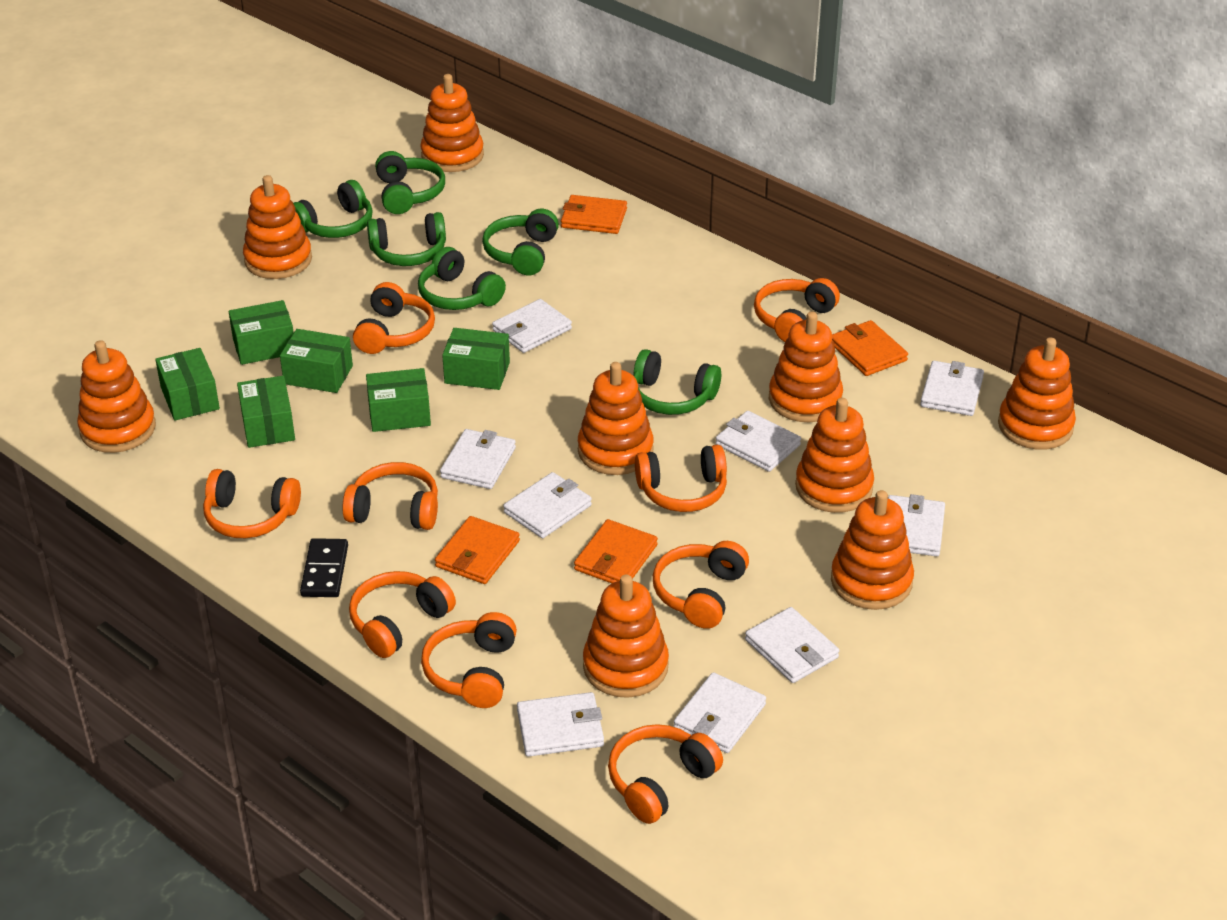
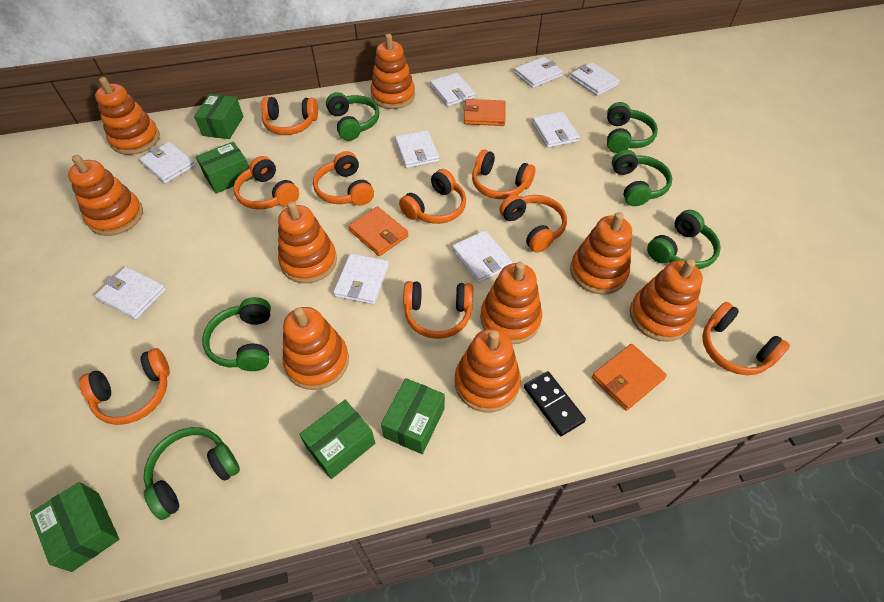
green box: [155,348,220,420] [229,300,294,365] [237,376,295,448] [280,329,353,393] [366,368,431,432] [442,328,510,390] = 6 -> [30,482,119,572] [194,94,244,139] [196,142,253,194] [299,400,375,479] [381,378,445,454] = 5
orange wallet: [435,516,520,584] [561,195,627,234] [574,519,658,583] [832,320,908,376] = 4 -> [348,206,409,256] [464,99,506,126] [592,344,667,411] = 3

